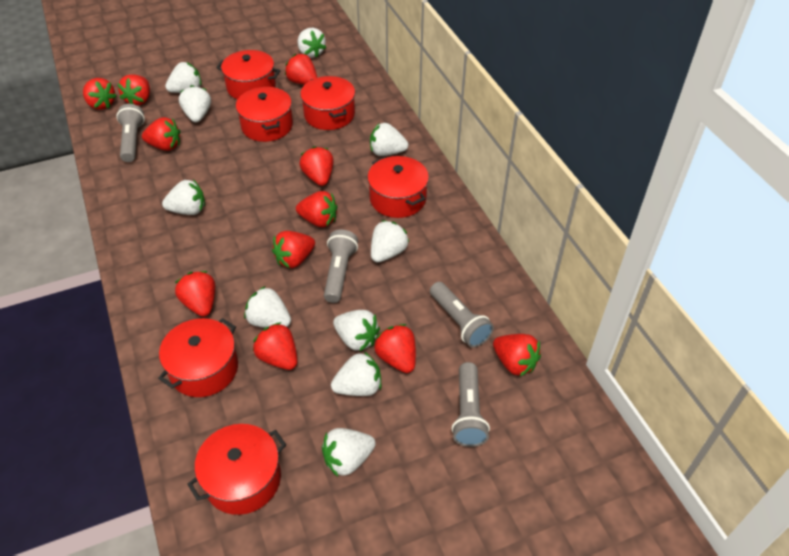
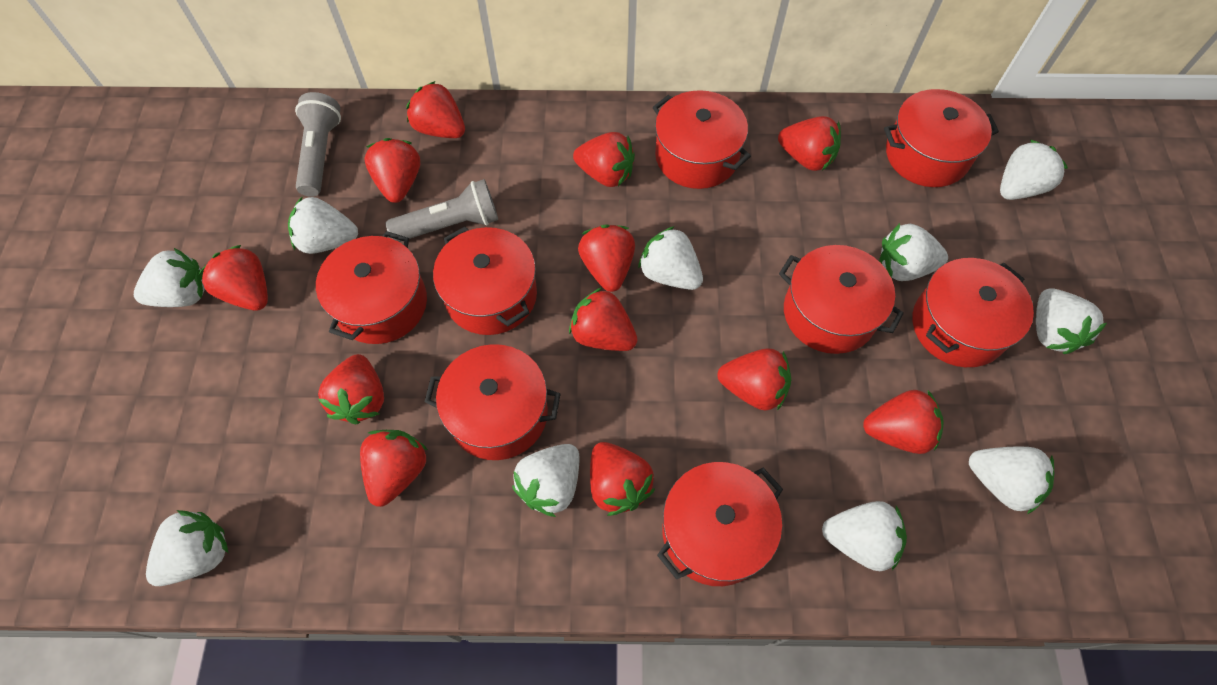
grey flashlight: [116,104,145,162] [324,230,358,303] [430,282,494,348] [452,362,490,447] = 4 -> [295,92,341,197] [386,179,498,242] = 2
red pot: [158,318,238,397] [187,424,286,515] [216,50,280,100] [236,87,293,142] [300,76,355,130] [367,156,429,218] = 6 -> [316,231,427,344] [425,344,561,460] [433,227,537,335] [653,90,751,189] [657,462,783,586] [779,245,904,354] [884,89,999,187] [912,258,1034,367] = 8
red strawberry: [83,78,117,110] [118,74,150,106] [142,117,180,151] [175,271,215,317] [253,322,297,370] [272,231,315,268] [285,54,317,85] [296,191,338,227] [299,146,334,186] [374,324,416,373] [493,334,541,376] = 11 -> [199,245,268,310] [318,354,384,424] [360,430,428,507] [364,138,420,203] [406,81,465,138] [569,288,637,351] [573,132,635,187] [578,225,635,292] [590,442,655,516] [717,348,791,411] [778,116,841,171] [863,390,944,454] = 12

